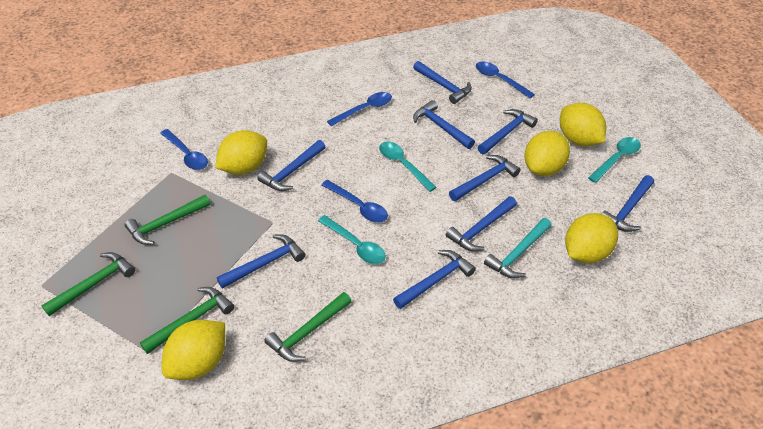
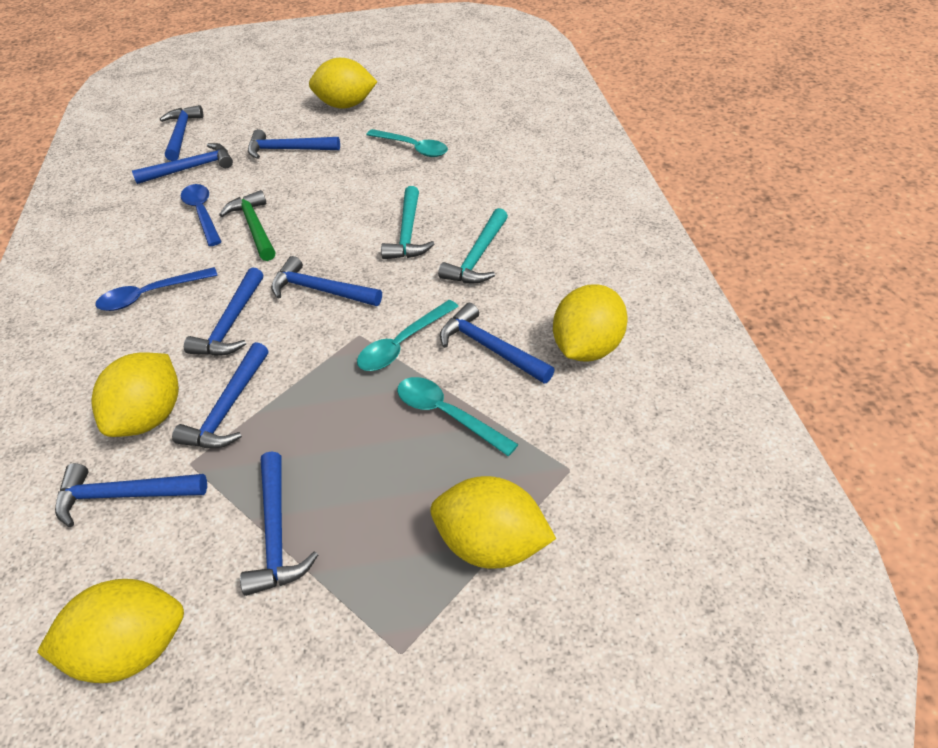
blue spoon: [160,129,208,170] [321,180,388,223] [327,92,392,126] [476,61,535,98] = 4 -> [95,267,218,311] [181,184,222,246] = 2
green hammer: [41,252,135,316] [125,195,210,245] [140,287,234,354] [264,292,352,362] = 4 -> [219,190,275,261] = 1
turquoise hammer: [484,218,552,278] = 1 -> [381,186,434,259] [438,208,508,284] = 2

